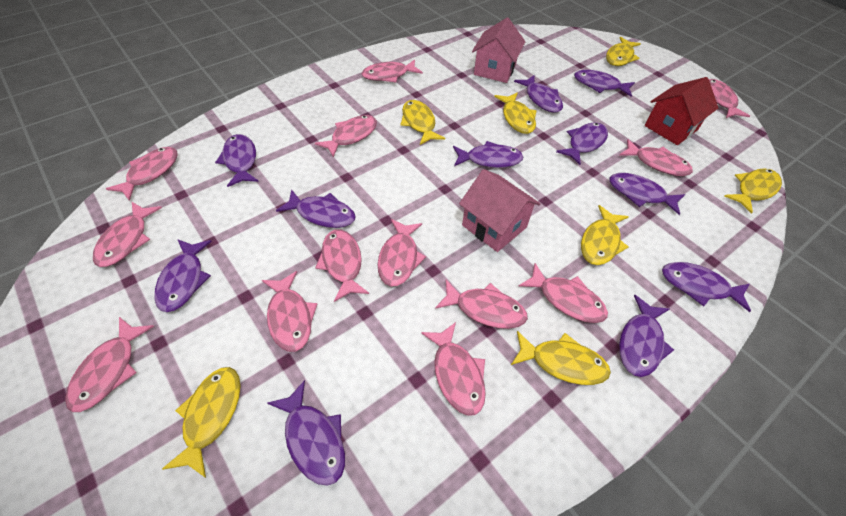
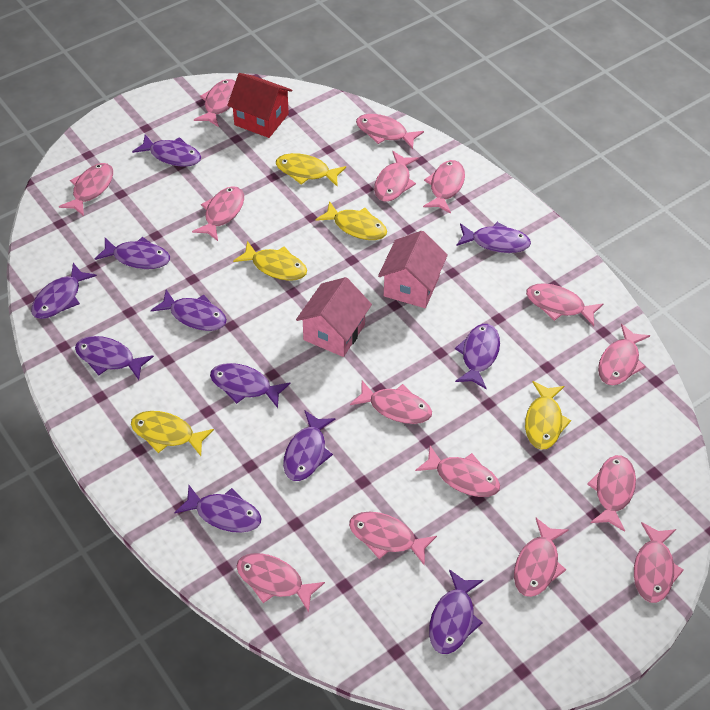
pink fish: [65,317,154,412] [93,202,162,267] [106,147,178,201] [262,271,317,352] [315,115,377,158] [315,229,369,302] [362,59,423,82] [378,219,426,287] [421,322,486,416] [435,280,528,329] [519,263,608,323] [619,139,693,176] [709,79,750,118] = 13 -> [59,163,113,216] [192,186,244,241] [194,79,236,127] [237,553,325,613] [349,512,437,566] [350,380,432,424] [356,114,424,149] [374,151,419,202] [415,446,500,497] [423,160,465,214] [514,518,569,597] [526,283,603,326] [587,455,636,532] [598,324,650,385] [634,522,684,603] = 15
yellow fish: [162,367,240,478] [400,100,445,145] [494,92,537,134] [511,331,611,385] [581,205,629,265] [606,37,641,66] [724,168,782,214] = 7 -> [131,411,214,456] [233,241,307,281] [276,153,346,187] [315,201,387,240] [525,381,571,450] = 5

